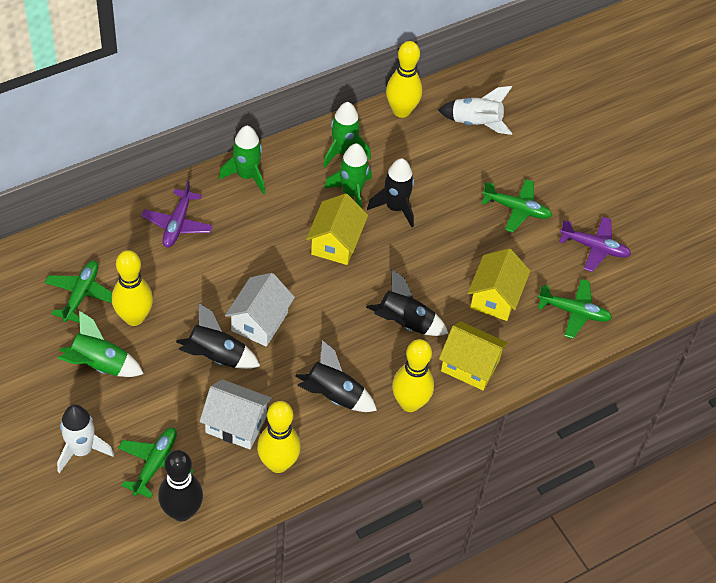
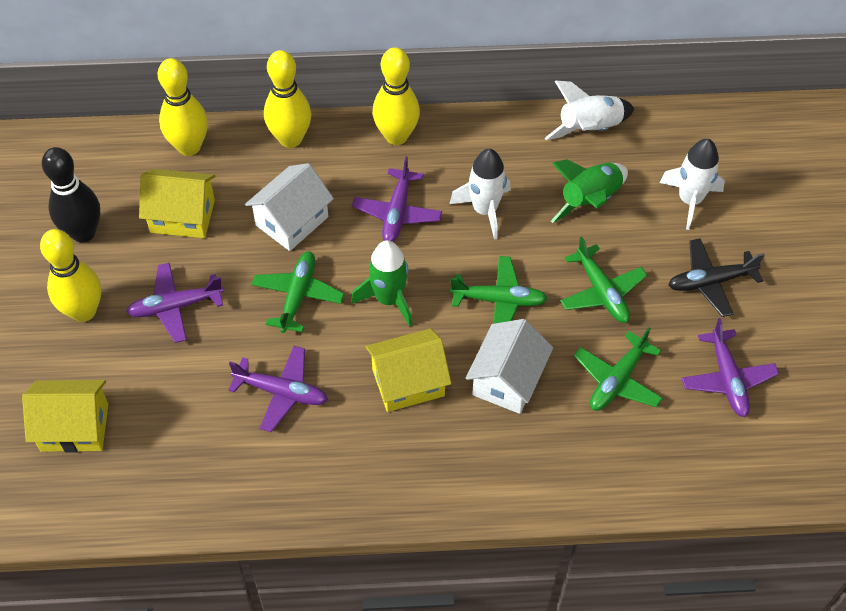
black plane: none = 0 -> [669,238,765,317] = 1
black rocket: [176,302,260,369] [295,340,377,412] [366,269,448,336] [367,158,414,227] = 4 -> none = 0
green rocket: [58,310,144,377] [219,126,265,194] [323,102,371,168] [324,143,372,208] = 4 -> [351,240,412,326] [551,159,628,223] = 2
purple plane: [141,180,213,248] [559,217,631,272] = 2 -> [126,263,224,343] [228,346,328,432] [352,157,442,242] [681,318,779,417] = 4
white rocket: [57,404,114,473] [438,86,512,135] = 2 -> [449,149,511,240] [545,81,634,140] [659,139,725,230] = 3

